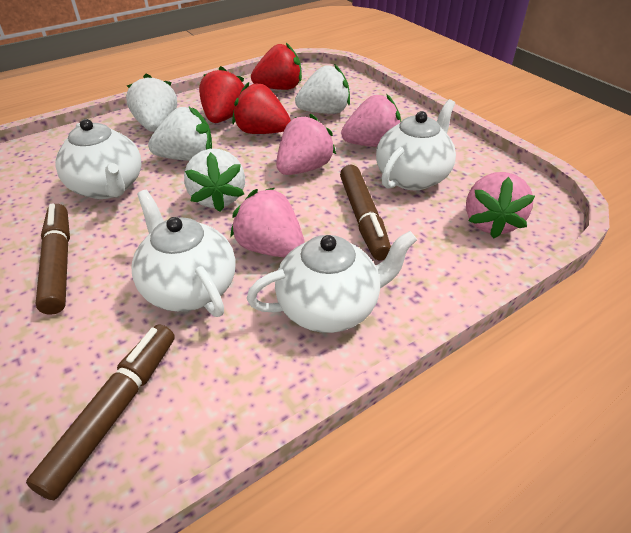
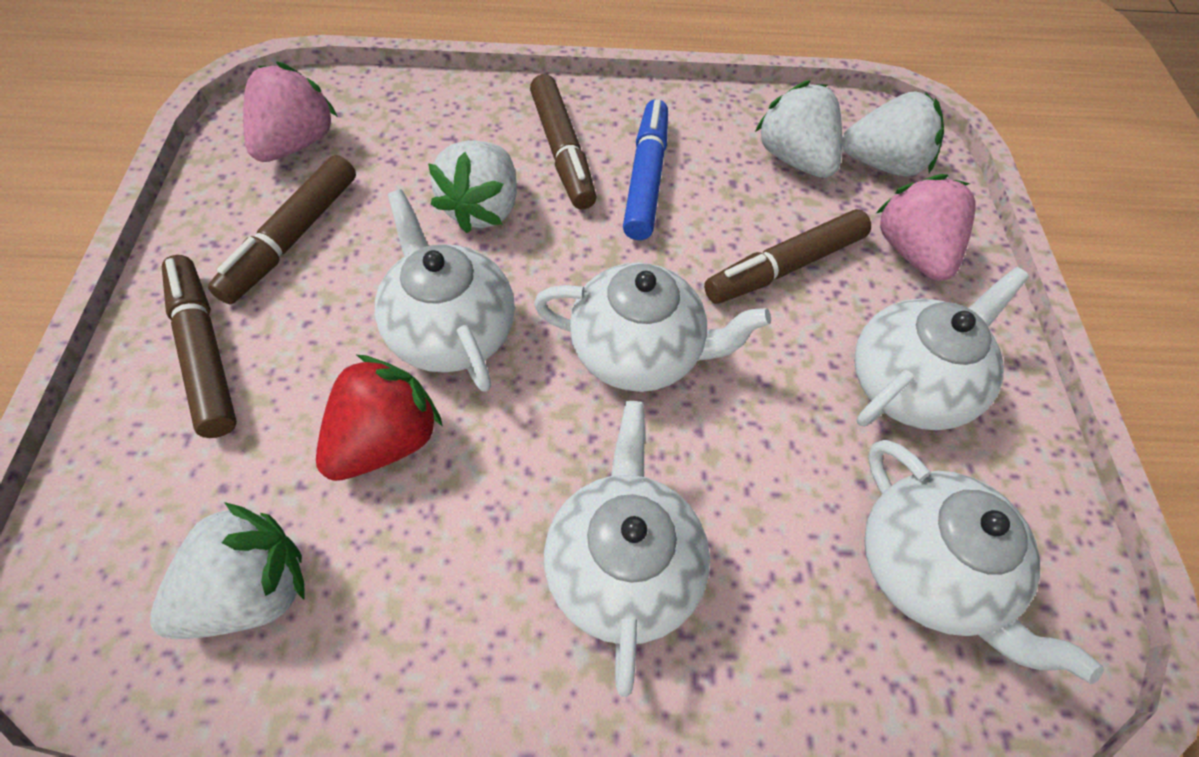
blue marker: none = 0 -> [623,99,668,240] = 1
brown marker: [26,324,175,500] [35,203,70,315] [340,165,391,260] = 3 -> [162,255,237,438] [208,155,356,304] [530,74,596,209] [704,209,871,304] = 4
pink strawberry: [230,188,305,258] [276,113,336,175] [341,94,401,147] [466,172,535,239] = 4 -> [243,61,338,162] [875,174,976,281] = 2
red strawberry: [199,66,244,123] [232,82,291,134] [251,43,302,90] = 3 -> [316,355,443,481] = 1
white teapot: [55,119,141,199] [132,190,236,317] [247,231,417,333] [376,99,456,190] = 4 -> [375,189,515,392] [534,263,771,392] [544,401,710,697] [854,267,1029,430] [864,440,1104,684] = 5

